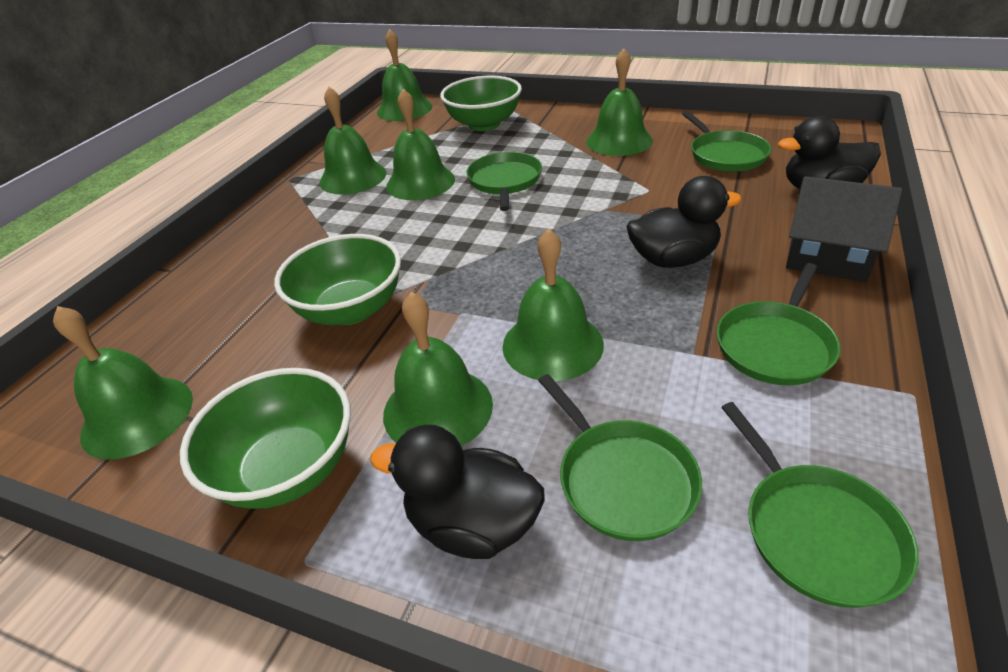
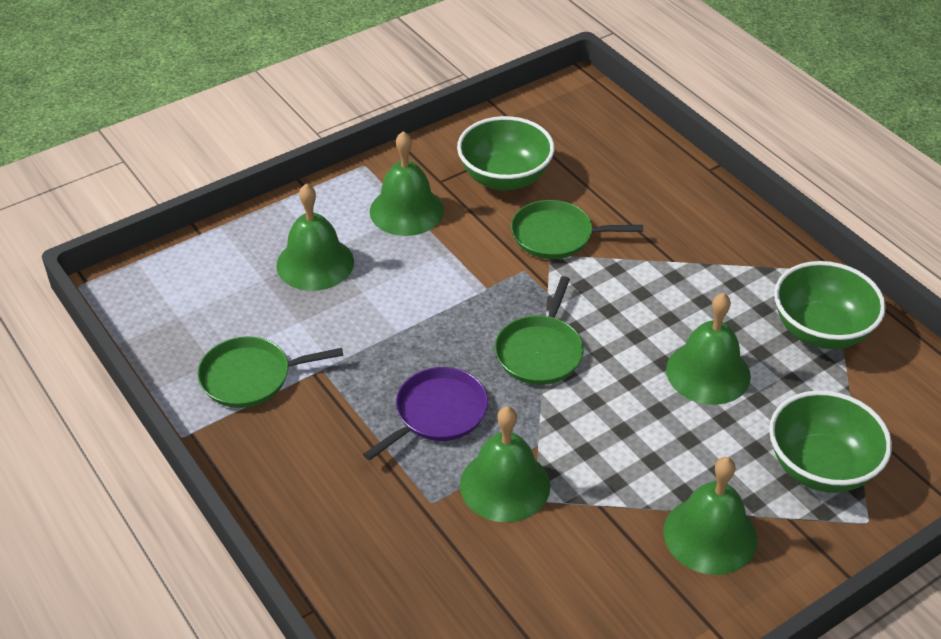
black duck: [370,425,545,559] [626,176,742,268] [778,116,881,189] = 3 -> none = 0
black house: [786,176,902,282] = 1 -> none = 0
green bell: [53,306,193,460] [319,87,387,194] [377,29,432,121] [383,292,493,446] [386,89,455,200] [502,228,604,381] [586,48,653,156] = 7 -> [276,184,354,291] [370,131,444,236] [460,406,550,523] [664,457,757,575] [666,293,751,405] = 5
green pan: [467,152,542,211] [538,374,702,541] [682,111,771,172] [717,263,840,385] [721,402,919,608] = 5 -> [197,336,344,408] [495,276,584,385] [511,200,643,259] = 3
purple pan: none = 0 -> [363,367,488,461] = 1

